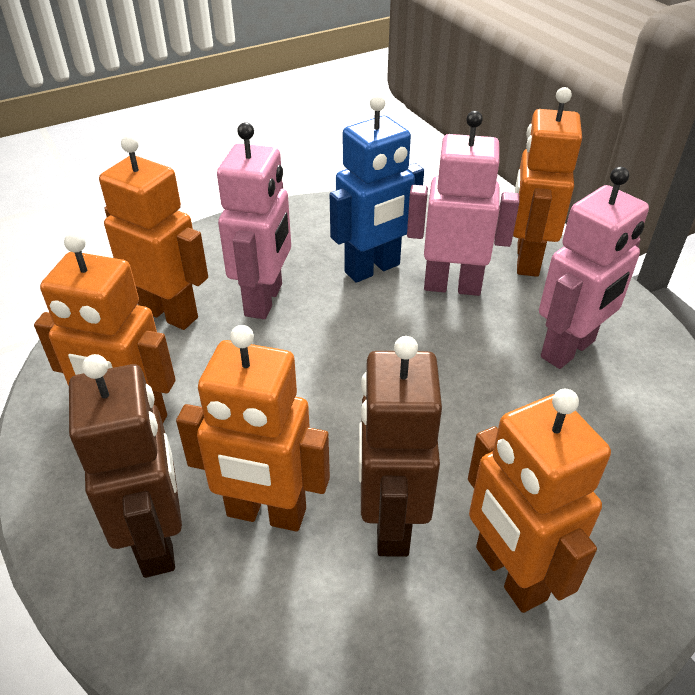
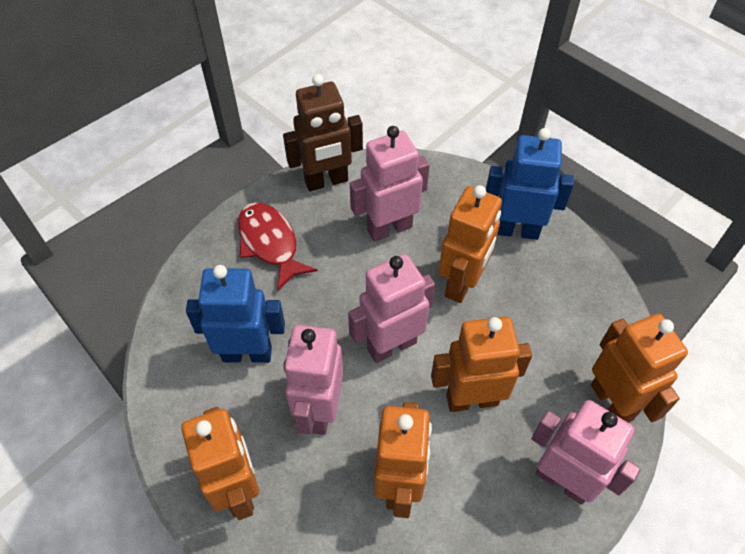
blue robot: [330,95,424,283] = 1 -> [186,265,285,363] [486,128,574,240] = 2
brown robot: [69,354,182,578] [359,336,442,557] = 2 -> [283,74,363,191] = 1
pink robot: [217,122,291,319] [407,111,519,296] [539,167,649,369] = 3 -> [284,325,343,435] [348,254,435,363] [350,126,430,242] [532,400,641,505] = 4
red fish: none = 0 -> [238,202,317,291] = 1

